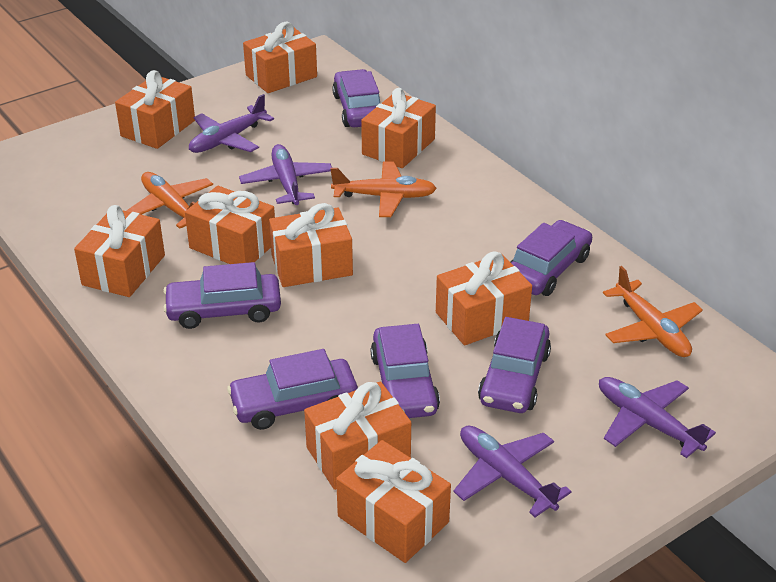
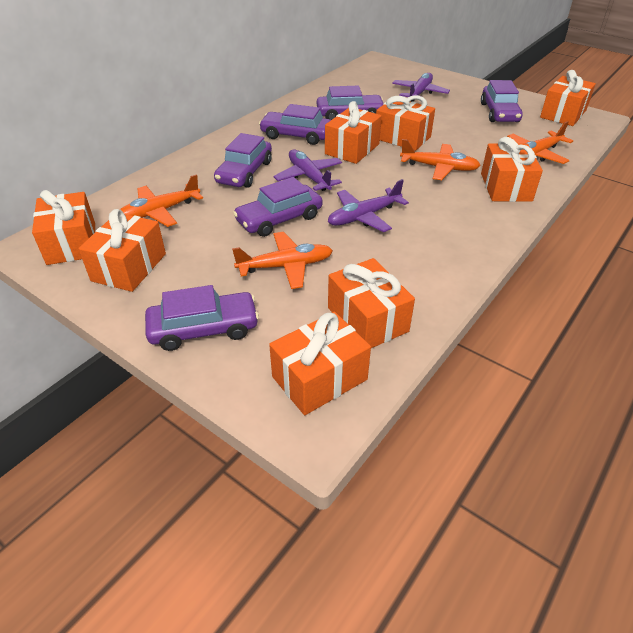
orange gift: [74,205,165,297] [115,70,195,149] [185,186,275,264] [243,22,317,93] [269,203,353,287] [304,381,411,490] [336,440,451,563] [361,88,436,168] [436,251,532,346] = 9 -> [32,190,95,265] [78,209,166,292] [269,312,371,415] [325,101,382,164] [328,258,415,348] [376,95,435,151] [481,137,543,202] [540,70,596,126] = 8
orange plane: [126,172,213,229] [330,161,437,217] [603,266,703,357] = 3 -> [120,174,203,227] [232,232,333,289] [400,139,481,180] [507,121,573,164] = 4
purple plane: [189,94,274,153] [239,144,332,205] [453,426,572,517] [599,377,716,458] = 4 -> [274,150,342,191] [328,179,409,232] [392,73,450,102] = 3

